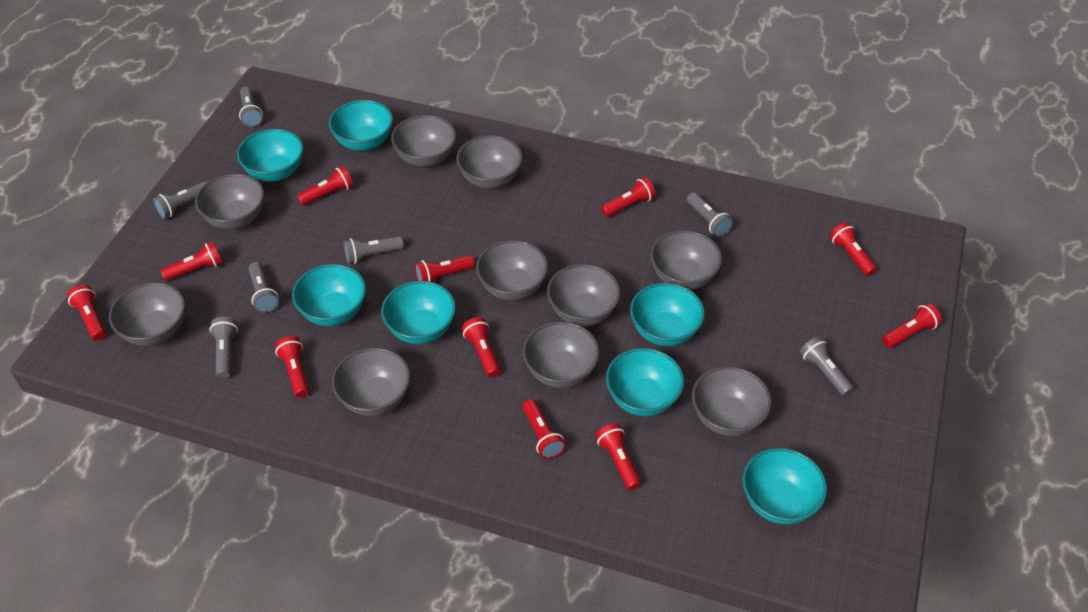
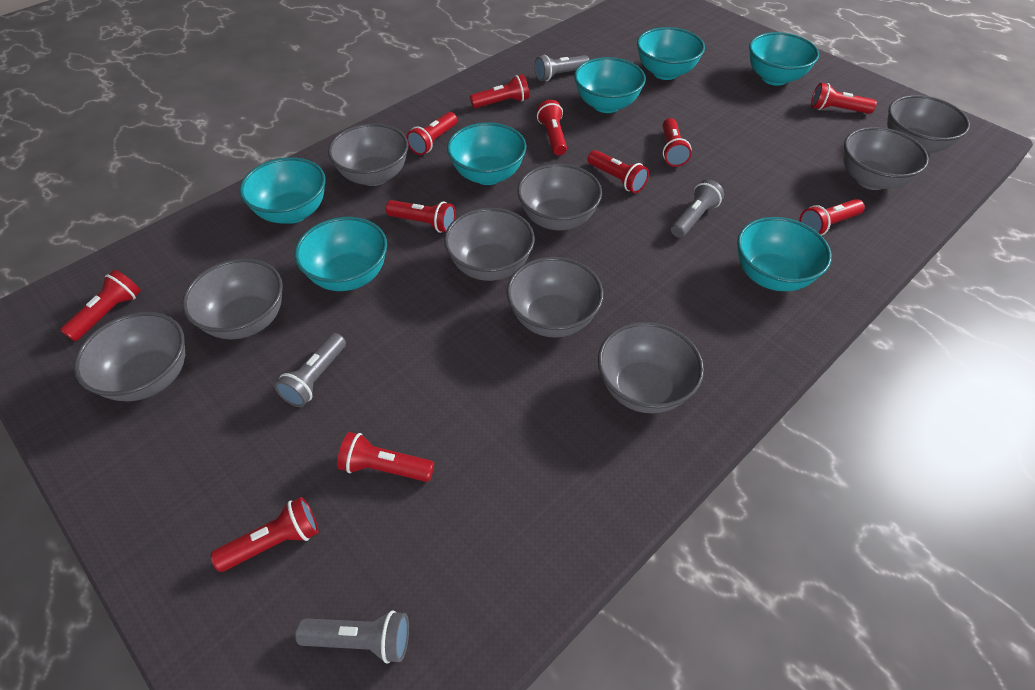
grey bowl: [109,282,185,346] [195,174,264,229] [332,348,410,416] [391,115,456,167] [456,135,522,189] [476,240,548,301] [523,322,599,388] [547,264,620,326] [650,230,722,290] [692,366,772,436] = 10 -> [74,312,185,401] [182,258,283,339] [328,123,408,186] [444,208,535,281] [507,257,603,338] [517,164,602,230] [598,322,704,413] [843,127,929,190] [887,95,970,153] = 9
grey flashlight: [153,181,207,219] [209,317,238,379] [239,87,263,127] [248,262,279,313] [344,236,404,264] [687,192,733,237] [800,337,854,396] = 7 -> [275,333,346,407] [295,610,409,664] [534,55,589,81] [671,179,724,238] = 4

